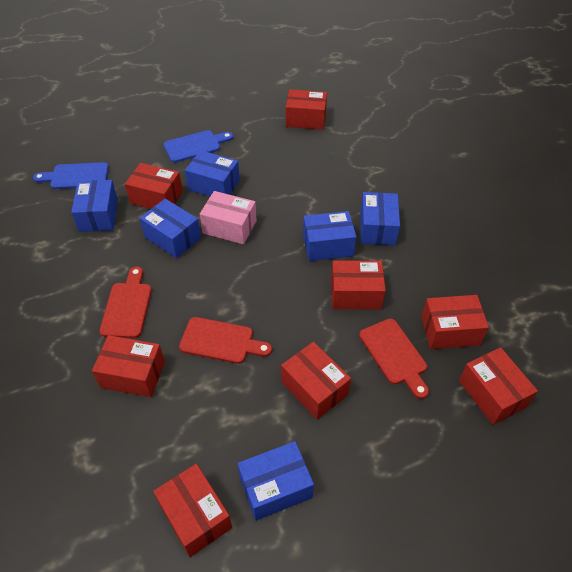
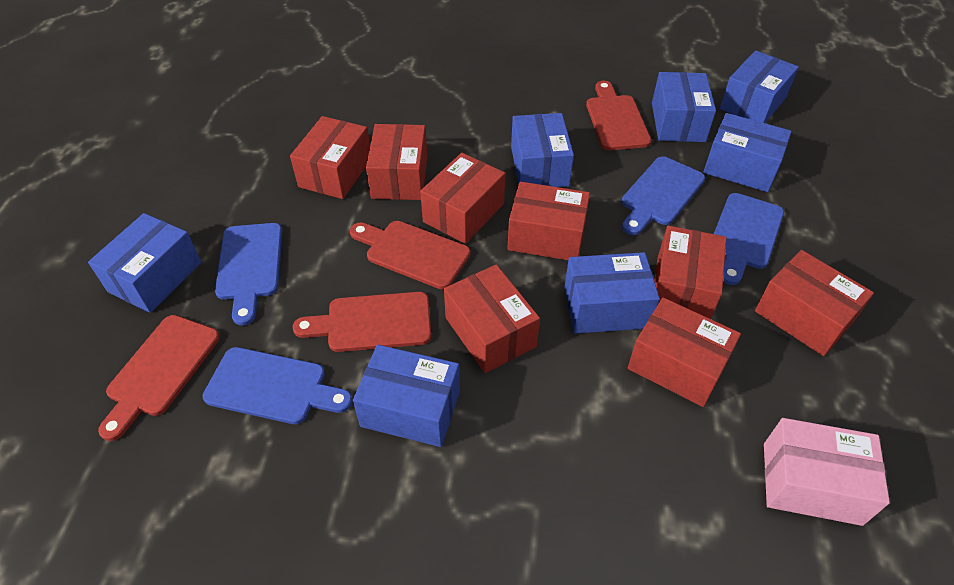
blue box: [71,180,118,232] [140,199,201,258] [185,150,240,196] [238,441,314,521] [303,211,356,261] [360,192,400,245] = 6 -> [88,213,201,313] [353,345,460,447] [511,113,574,187] [564,252,660,334] [652,72,716,142] [703,113,792,192] [720,50,799,123] = 7
blue cutting board: [33,162,109,189] [164,130,233,163] = 2 -> [203,347,353,424] [215,223,282,325] [622,156,705,235] [714,193,784,285] = 4
red cutting board: [99,266,152,338] [179,317,272,364] [359,319,429,399] = 3 -> [98,315,220,441] [293,292,431,352] [350,221,470,289] [586,81,651,150] = 4

